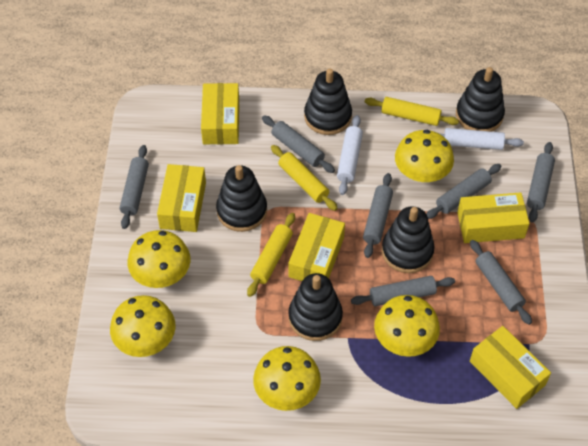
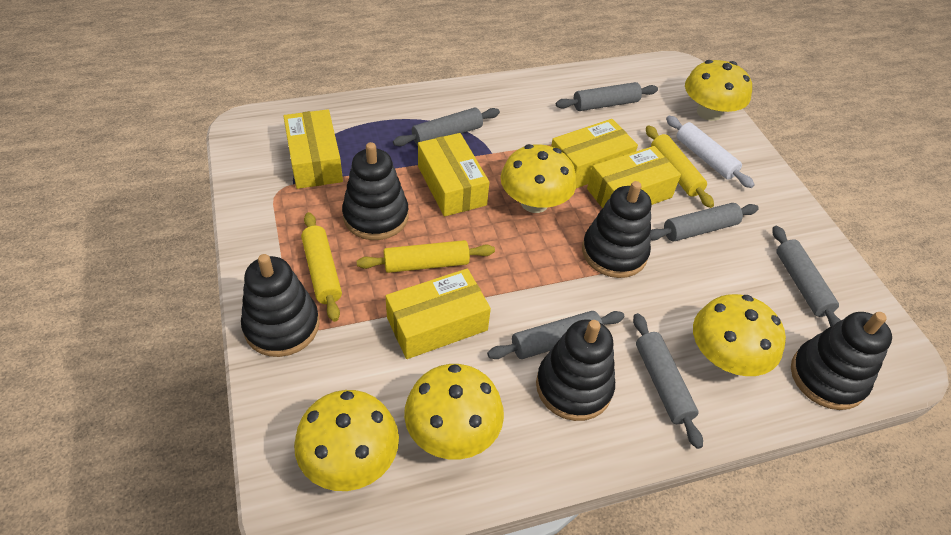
grey rolling pin: [120,145,149,229] [262,115,335,173] [351,276,455,306] [363,173,393,258] [427,164,502,219] [470,240,532,325] [527,142,555,223] = 7 -> [393,108,500,146] [487,311,624,359] [556,82,658,111] [633,313,703,449] [650,203,759,242] [773,226,841,327] = 6
white rolling pin: [337,115,363,195] [436,128,524,150] = 2 -> [666,116,755,188] = 1

